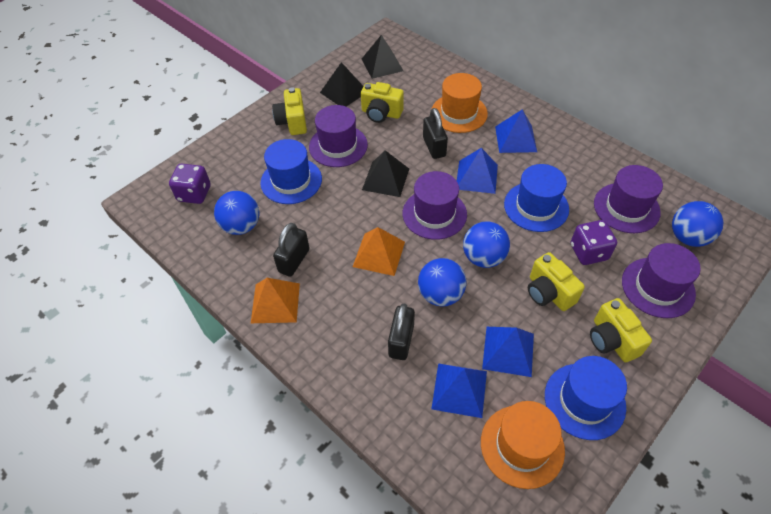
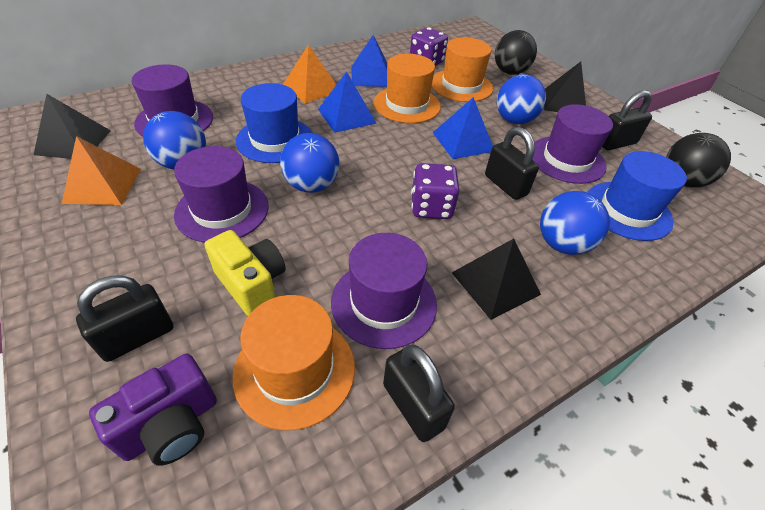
black ball: none = 0 -> [495,30,537,75] [666,133,731,188] = 2
black padlock: [273,223,309,277] [388,303,415,360] [423,108,448,159] = 3 -> [76,275,173,362] [383,345,455,442] [485,127,539,200] [602,90,652,150] = 4
blue hat: [260,139,322,204] [504,164,569,232] [545,356,627,440] = 3 -> [236,83,312,163] [587,151,687,241] = 2
blue pyramid: [432,363,487,418] [457,148,498,194] [482,327,534,377] [495,109,537,153] = 4 -> [318,71,377,133] [351,35,387,87] [432,97,493,159] = 3
orange hat: [432,73,488,133] [481,401,565,489] = 2 -> [232,295,355,431] [373,53,441,123] [431,37,493,102] = 3
purple camera: none = 0 -> [89,354,217,466] = 1
yellow camera: [272,87,307,135] [361,82,404,123] [528,252,585,311] [590,298,652,363] = 4 -> [205,230,286,316] = 1

